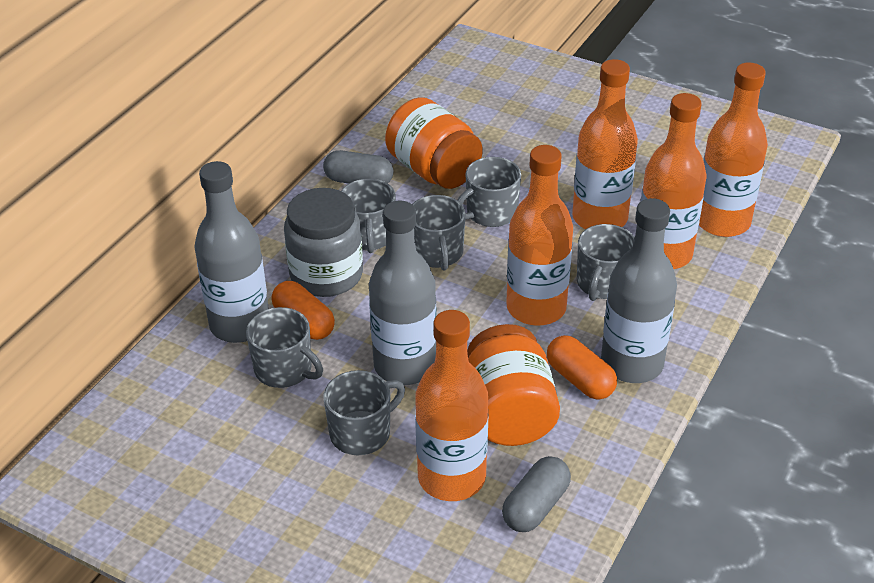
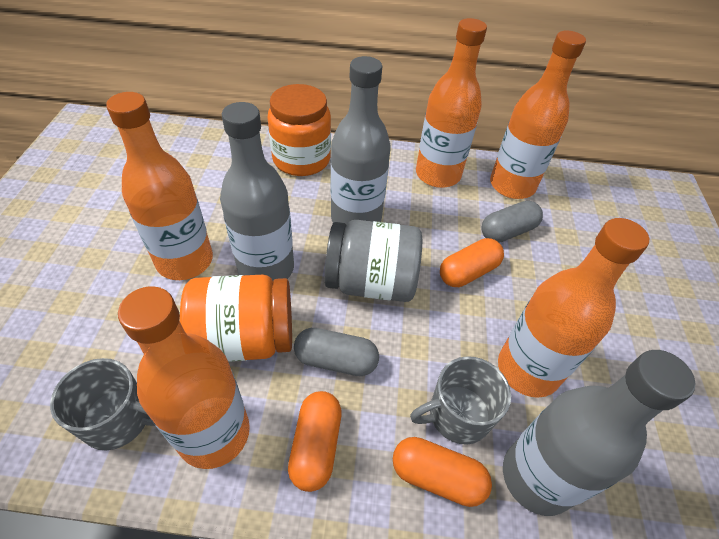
grey mug: [246,307,323,388] [324,370,405,455] [341,179,396,253] [412,195,466,270] [457,157,521,227] [577,224,635,301] = 6 -> [50,358,155,450] [410,356,511,445] = 2
orange capsule: [272,281,335,340] [547,335,617,400] = 2 -> [288,391,341,492] [393,437,492,507] [440,238,504,287] = 3

